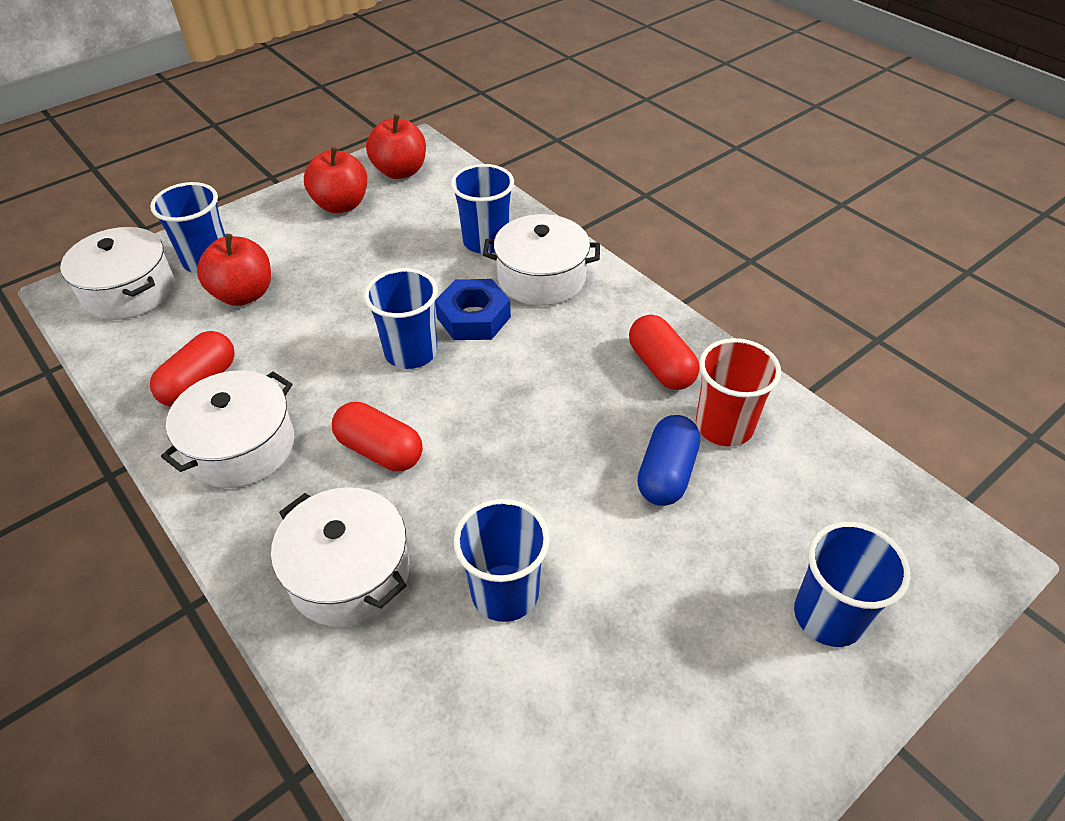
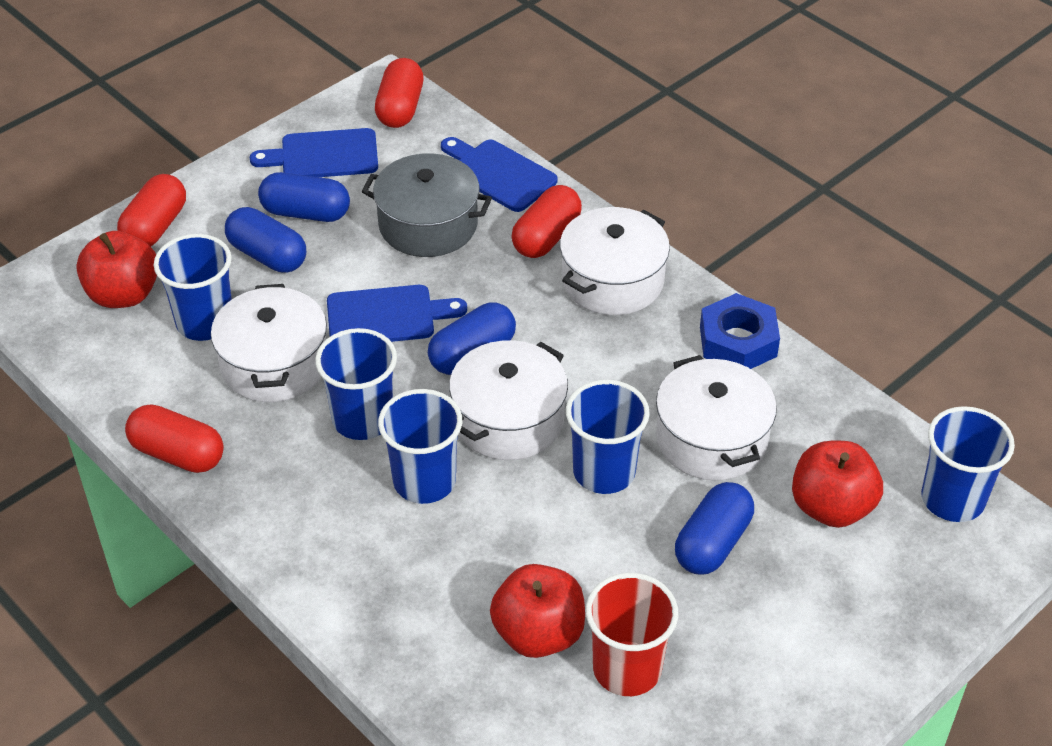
blue capsule: [637,415,700,506] = 1 -> [225,207,306,273] [258,172,350,222] [428,302,516,375] [675,482,754,575] = 4
blue cutting board: none = 0 -> [250,128,378,177] [327,285,467,342] [441,137,558,212] = 3
grey pot: none = 0 -> [362,153,492,257] = 1
red capsule: [150,331,235,407] [332,402,423,471] [629,315,699,390] = 3 -> [117,174,186,247] [125,405,224,473] [375,58,424,128] [512,185,582,258] = 4

